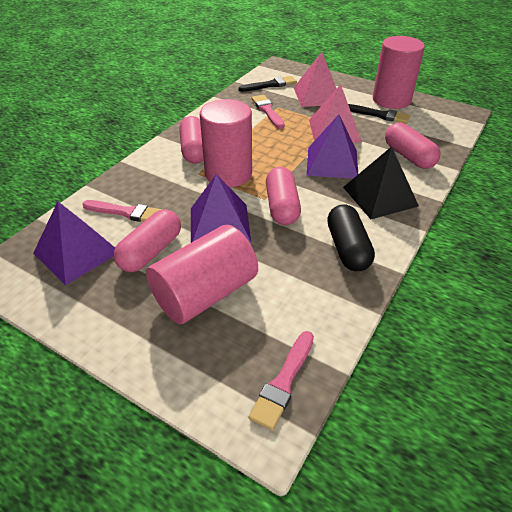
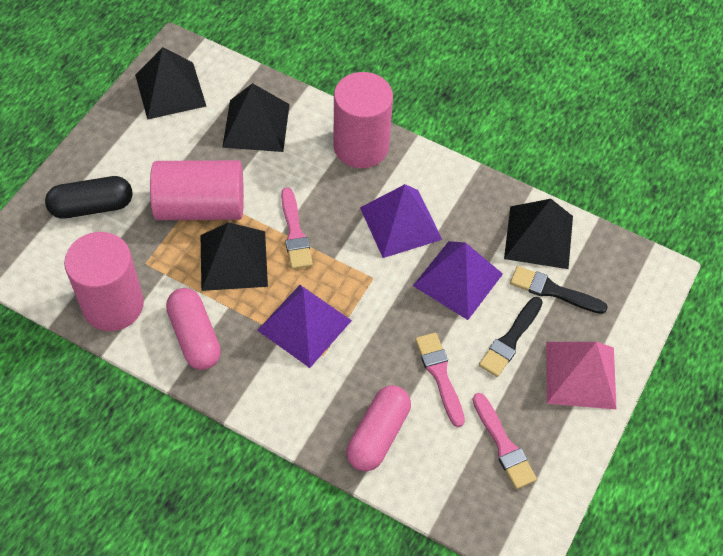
black pyramid: [343,146,419,219] = 1 -> [135,47,206,120] [201,222,268,291] [222,83,290,152] [504,199,573,269] = 4
pink capsule: [113,209,181,272] [179,116,204,164] [266,167,301,225] [385,123,441,169] = 4 -> [166,288,221,370] [346,385,411,471] = 2
pink pyramid: [294,52,337,107] [309,84,362,143] = 2 -> [546,342,617,410] = 1

